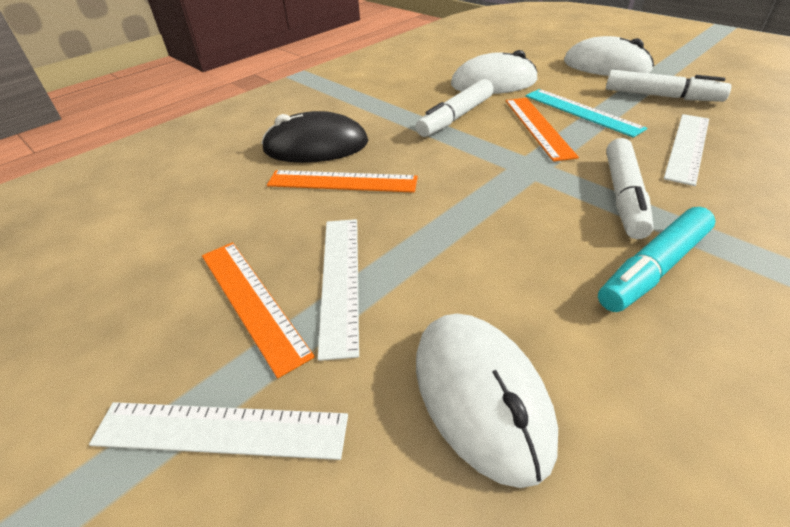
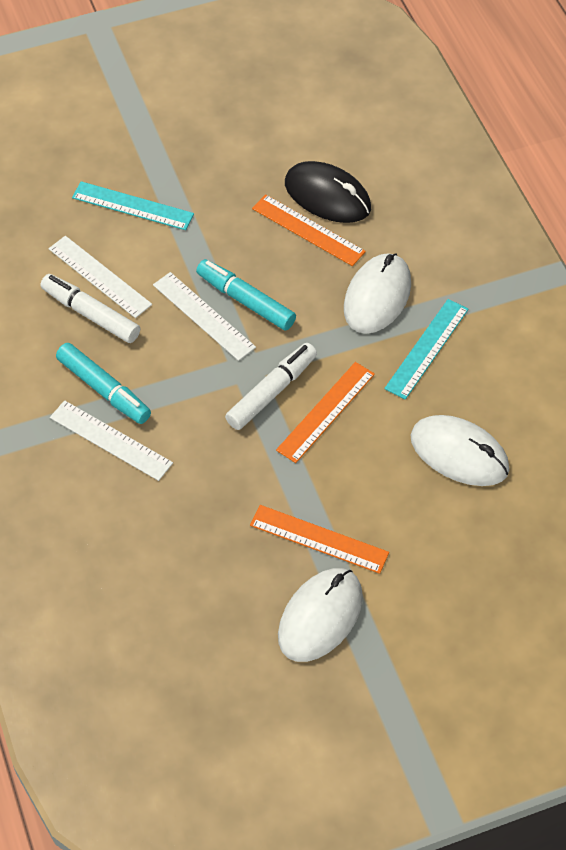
turquoise marker: [598,207,715,312] = 1 -> [56,343,151,424] [196,259,296,331] = 2
turquoise ruler: [525,89,647,138] = 1 -> [72,181,194,230] [384,299,469,400] = 2
white marker: [416,79,494,137] [606,70,731,102] [606,138,654,239] = 3 -> [41,274,140,343] [225,343,317,430] = 2

